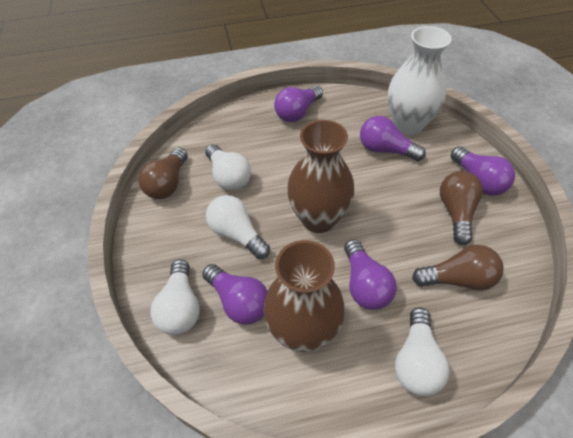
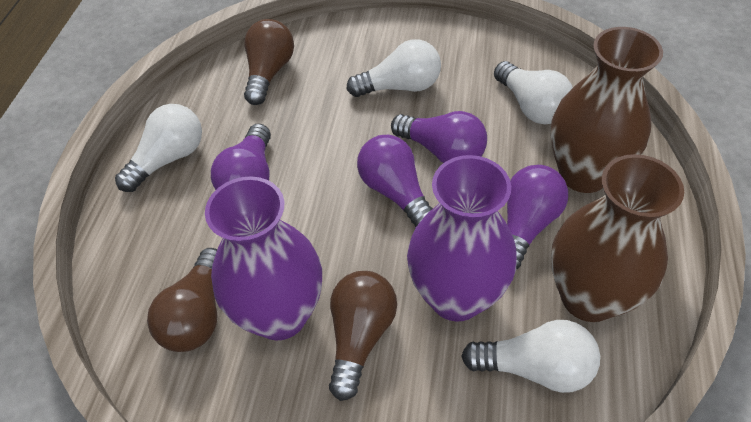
purple light bulb: [202,264,267,325] [274,85,323,122] [344,239,397,310] [360,116,426,161] [451,146,515,196] = 5 -> [211,124,271,190] [357,135,433,228] [391,111,487,163] [507,165,568,269] = 4
purple vase: none = 0 -> [205,176,322,340] [407,155,517,322] = 2
white vase: [388,26,452,135] = 1 -> none = 0

